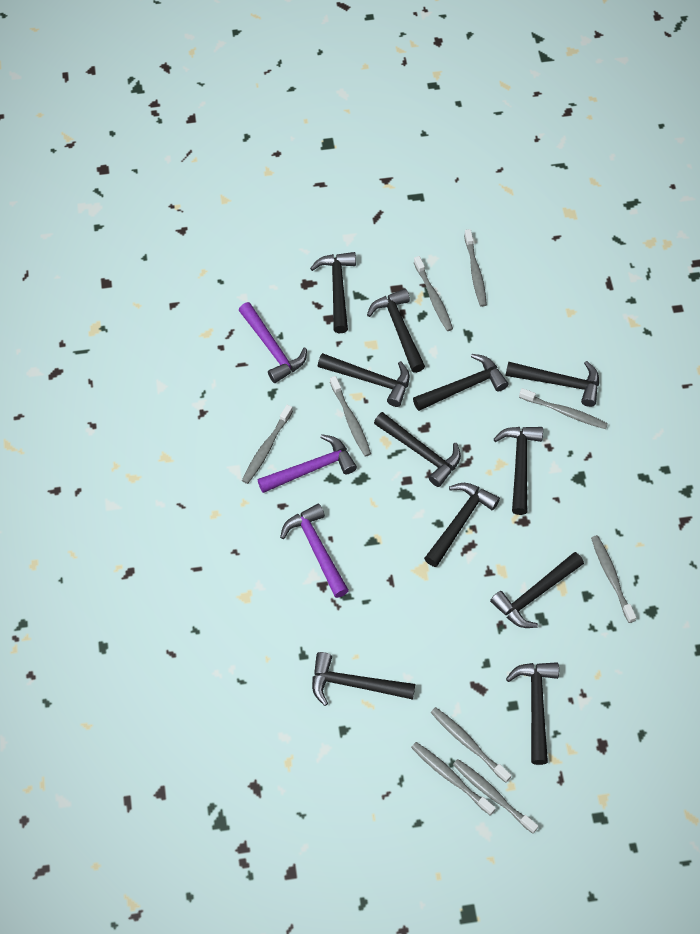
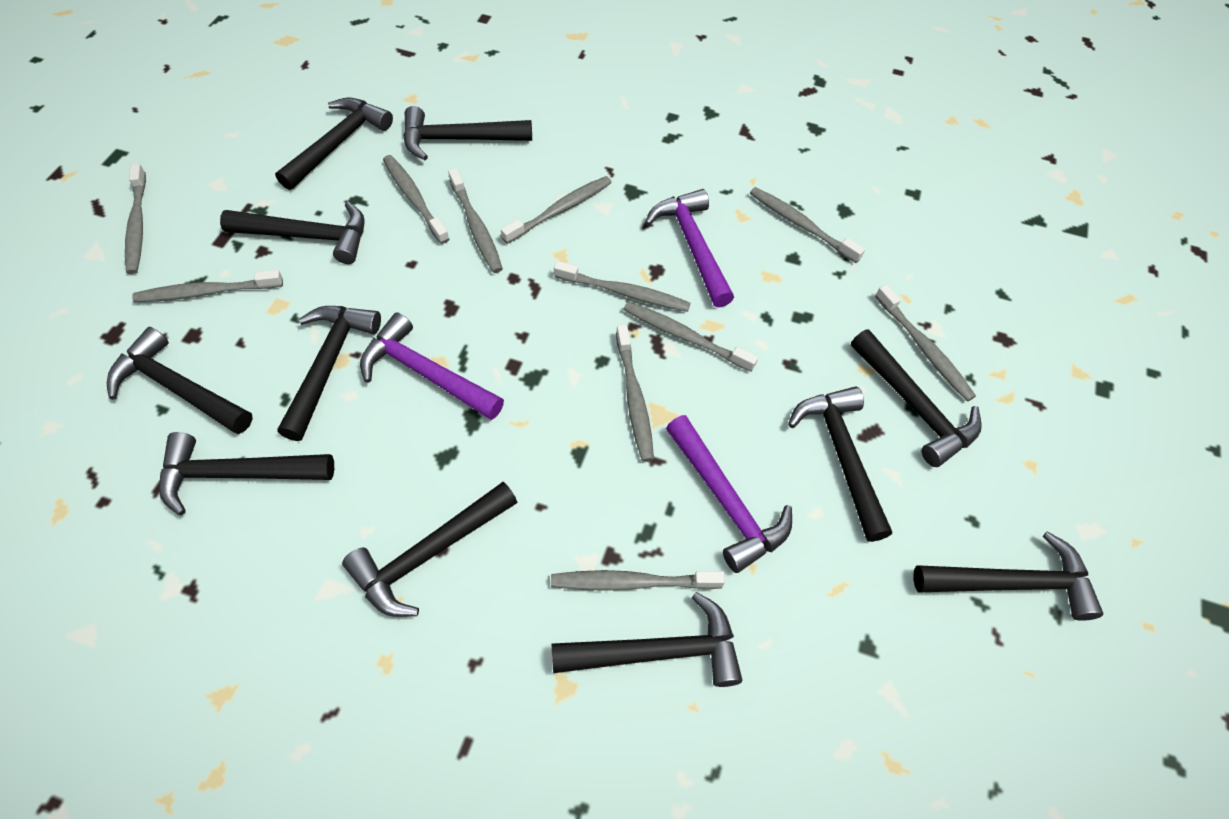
grey toothbrush: [242,405,293,484] [330,376,371,457] [411,742,496,815] [414,256,453,331] [431,707,512,783] [453,759,539,834] [464,229,487,307] [519,388,608,429] [591,535,636,623] = 9 -> [125,163,146,274] [132,270,283,302] [383,155,449,244] [448,168,503,273] [501,176,612,244] [551,570,725,591] [554,261,690,312] [616,324,654,462] [623,302,758,372] [750,187,865,263] [875,284,976,401] = 11

